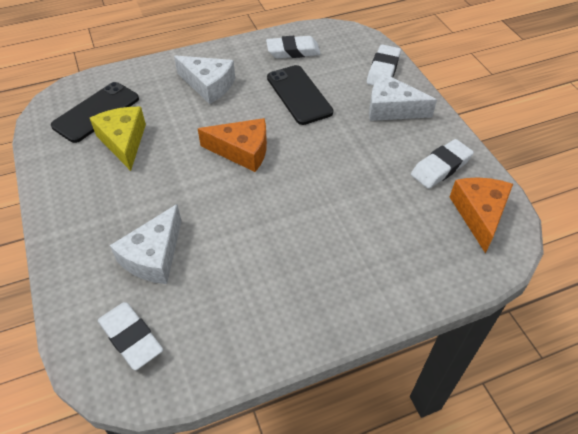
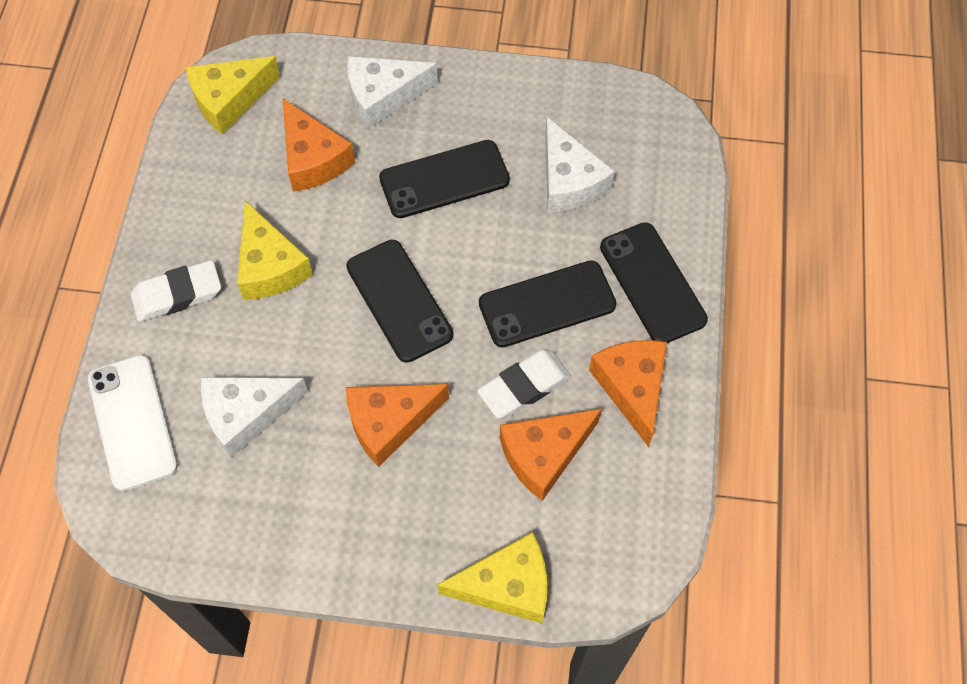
black phone: [51,82,139,143] [267,65,333,125] = 2 -> [347,240,453,363] [379,140,510,218] [479,260,616,347] [600,222,708,343] = 4
orange cheese: [198,118,267,172] [450,178,513,253] = 2 -> [283,98,355,192] [346,384,449,467] [500,409,602,501] [589,340,667,447] = 4
white eraser: [98,302,163,370] [266,36,321,58] [367,44,401,86] [411,139,474,189] = 4 -> [131,260,221,322] [477,349,571,418] = 2
white phone: none = 0 -> [88,355,178,491] = 1
yellow cheese: [90,107,146,171] = 1 -> [186,56,280,134] [237,201,313,300] [437,532,547,623] = 3

